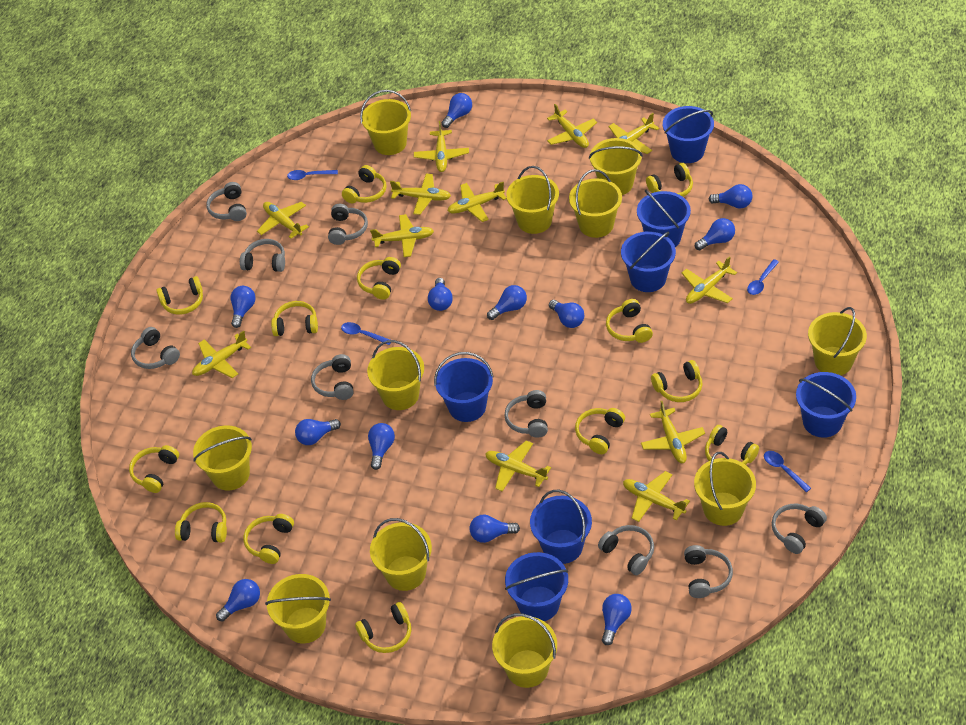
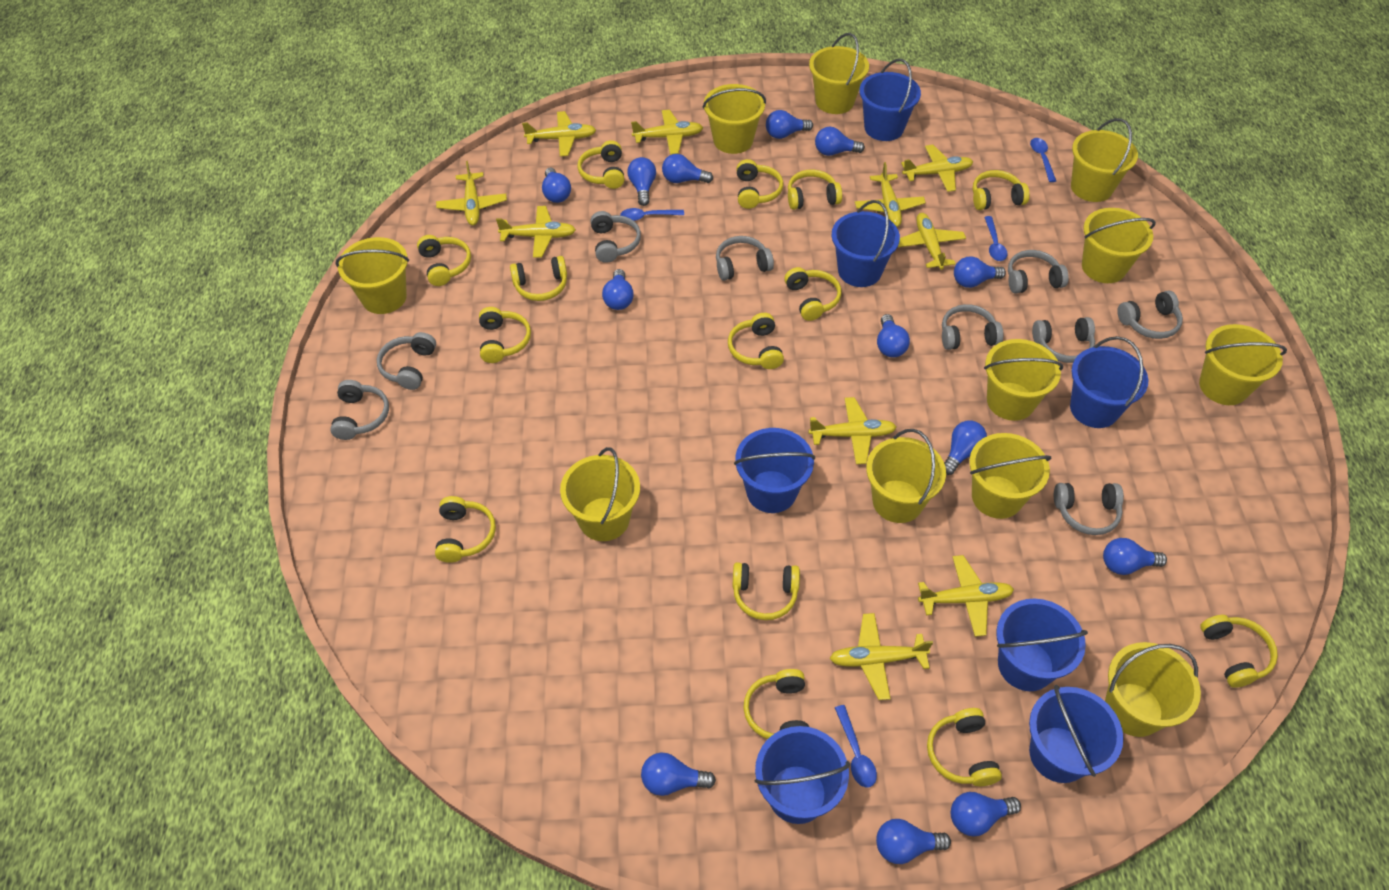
blue light bulb: [216,579,260,621] [231,286,256,328] [295,419,341,445] [368,423,395,470] [428,278,453,311] [442,93,472,128] [470,515,520,543] [487,285,527,320] [549,300,584,328] [602,594,632,645] [695,218,735,251] [709,184,753,208] = 12 -> [542,168,571,203] [602,269,634,310] [627,157,656,206] [641,753,716,796] [662,154,713,183] [766,110,813,139] [815,127,865,156] [876,819,951,864] [877,314,910,357] [944,421,987,475] [951,792,1021,836] [954,257,1006,288] [1103,538,1167,575] = 13
yellow headphones: [129,445,179,493] [156,276,203,315] [175,502,227,543] [244,514,294,564] [271,301,318,336] [342,165,387,204] [355,602,411,653] [357,257,401,300] [575,408,625,454] [606,299,653,343] [646,163,693,197] [651,360,703,402] [705,425,759,465] = 13 -> [417,235,471,286] [435,496,496,563] [479,307,531,363] [510,256,567,301] [577,140,625,189] [728,313,784,369] [732,562,800,620] [736,159,783,209] [743,669,809,739] [784,267,841,321] [788,169,842,210] [927,708,1002,786] [973,170,1029,210] [1200,615,1278,688] = 14
yellow plane: [192,330,251,378] [257,202,309,239] [370,214,434,257] [390,174,451,215] [414,121,469,172] [447,182,507,222] [485,441,551,492] [547,104,597,148] [609,113,659,154] [623,471,690,522] [641,401,705,463] [682,256,737,304] = 12 -> [436,161,507,225] [496,206,576,258] [522,111,596,156] [631,110,703,155] [808,397,897,464] [829,613,933,700] [855,162,926,227] [898,213,966,270] [901,145,973,192] [918,555,1014,637] = 10

